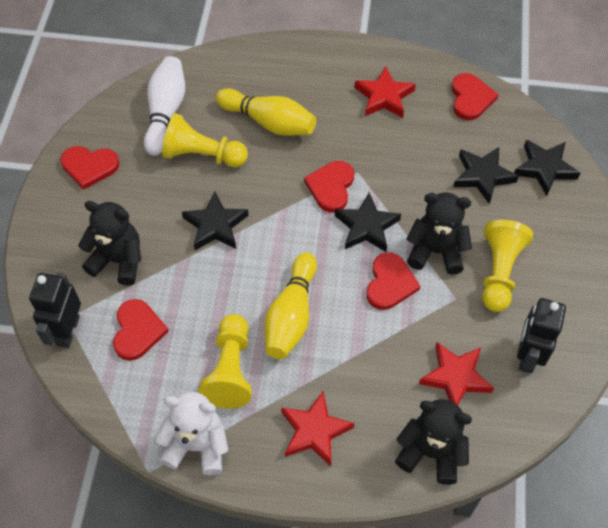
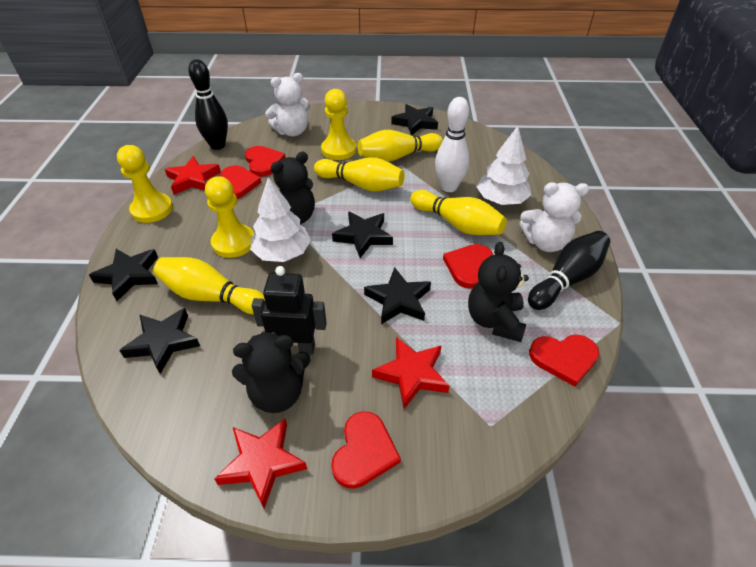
black bowling pin: none = 0 -> [188,59,228,150] [528,231,610,310] = 2
black robot: [29,273,81,348] [517,298,566,373] = 2 -> [252,266,327,355] = 1
black star: [182,191,249,250] [335,193,401,252] [453,147,519,204] [514,140,580,196] = 4 -> [89,249,158,301] [119,308,200,374] [332,211,393,258] [364,268,431,324] [391,104,438,136] = 5
white teddy bear: [155,392,228,475] = 1 -> [265,73,310,136] [519,182,589,252] = 2
white tree: none = 0 -> [250,177,311,262] [477,126,531,205] = 2
yellow bowling pin: [216,88,316,136] [264,252,317,359] = 2 -> [153,257,265,314] [314,157,405,191] [358,130,443,162] [410,190,507,235] = 4

